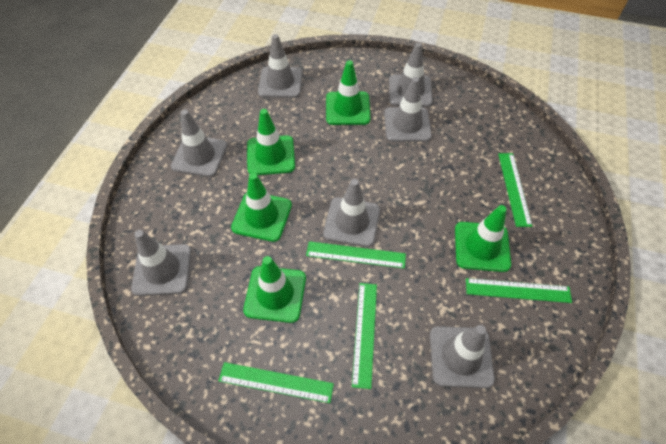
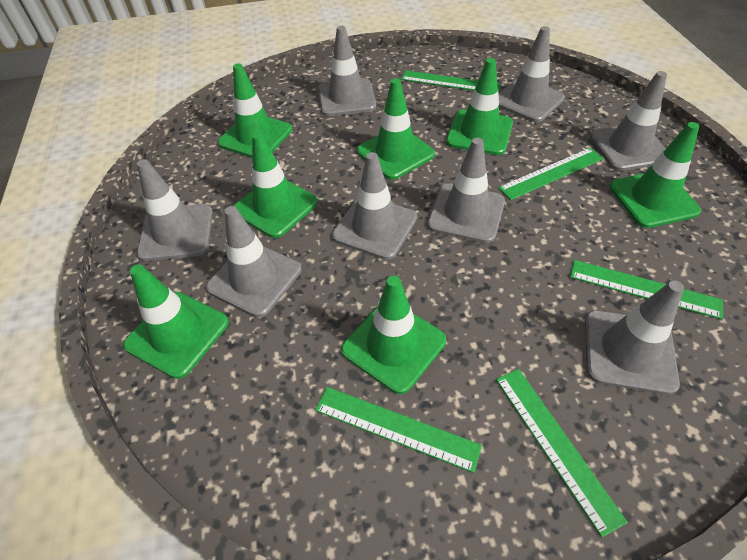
green traffic cone: [231,173,292,242] [243,256,306,323] [247,109,295,175] [326,60,370,125] [455,205,511,272] = 5 -> [123,264,229,379] [218,63,292,158] [234,132,318,238] [341,276,446,394] [357,78,435,180] [446,58,513,155] [609,122,701,228] = 7
grey traffic cone: [131,230,192,296] [171,109,228,177] [258,34,303,98] [323,179,380,247] [384,77,432,142] [389,43,433,107] [430,325,495,388] = 7 -> [137,159,213,261] [206,206,302,317] [318,26,376,116] [332,152,417,260] [427,138,505,243] [498,26,565,122] [585,280,684,395] [590,71,667,171] = 8

